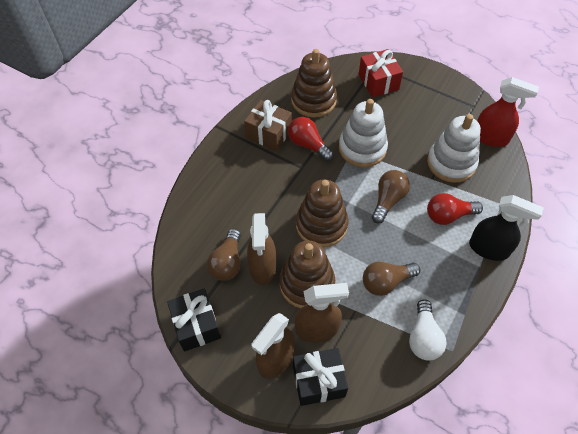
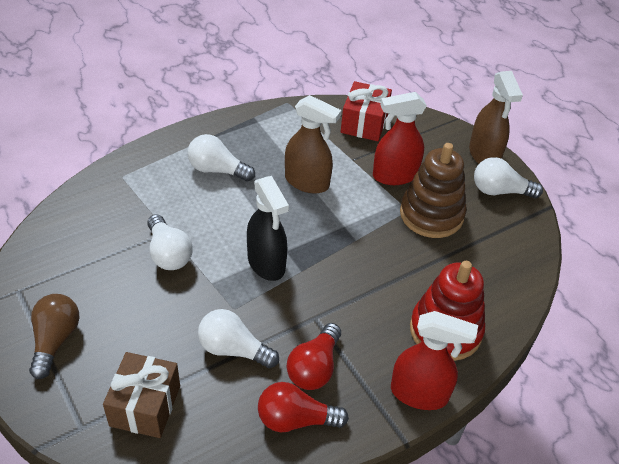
black gift: [167,288,221,352] [293,348,348,406] = 2 -> none = 0
brown light bulb: [207,229,241,281] [363,262,420,296] [372,170,410,224] = 3 -> [29,294,80,379] = 1
brown spray bottle: [247,213,276,285] [251,313,295,379] [295,283,349,342] = 3 -> [285,95,341,194] [469,71,523,164] = 2
brown stacking toy: [279,241,335,308] [291,49,337,118] [296,180,349,247] = 3 -> [400,143,466,238] = 1
red spray bottle: [477,77,539,147] = 1 -> [373,92,427,185] [391,311,478,410] = 2
red stacking toy: none = 0 -> [410,261,485,361] = 1
white light bulb: [409,299,447,361] = 1 -> [147,214,193,270] [188,134,255,182] [198,309,279,368] [474,157,543,198] = 4
white stacking toy: [339,99,388,168] [427,114,481,183] = 2 -> none = 0

